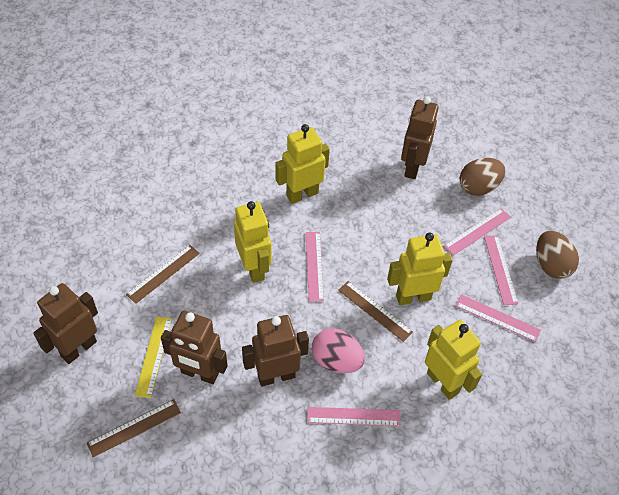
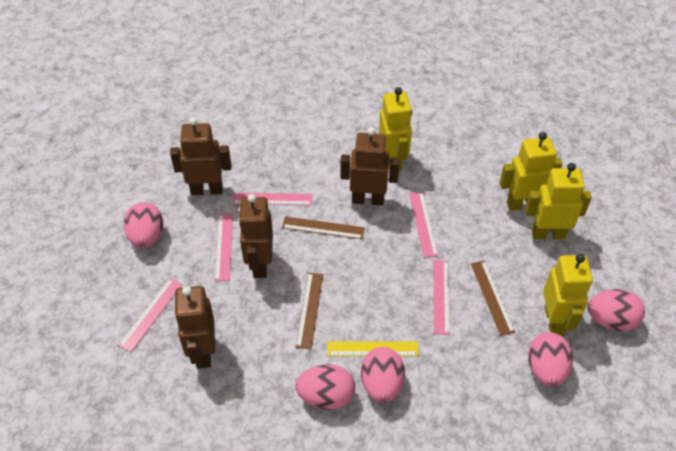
brown egg: [460,158,505,196] [536,231,579,279] = 2 -> none = 0
pink egg: [312,328,365,373] = 1 -> [124,202,163,248] [295,364,355,410] [361,347,405,403] [528,332,573,387] [588,289,645,331] = 5

